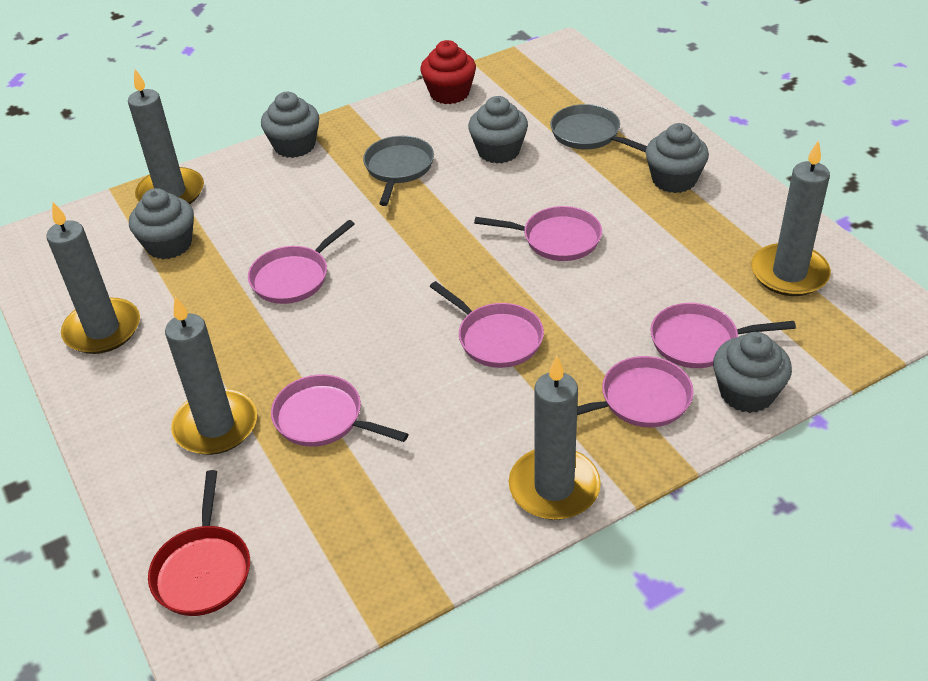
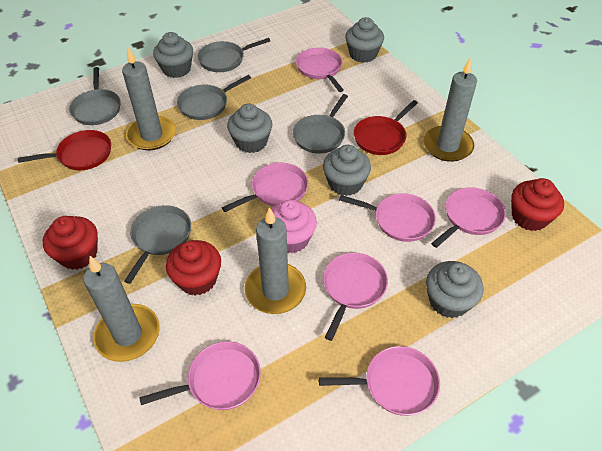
grey candle: [47,202,140,354] [128,69,204,204] [165,296,257,455] [509,356,601,520] [751,140,831,296] = 5 -> [83,256,160,362] [122,47,176,150] [245,207,306,314] [423,57,477,162] = 4
grey pan: [363,136,434,206] [550,104,647,153] = 2 -> [69,67,121,125] [124,205,191,284] [177,75,251,120] [198,38,270,72] [293,94,348,154] = 5
pink cupcake: none = 0 -> [265,200,317,253] = 1
pink pan: [248,220,355,304] [271,375,408,447] [430,281,544,368] [474,206,602,261] [577,356,694,427] [650,303,796,368] = 6 -> [139,341,261,410] [222,163,308,212] [296,48,344,92] [319,346,440,416] [323,253,388,341] [339,193,436,242] [431,187,506,248] = 7
red cupcake: [420,40,476,104] = 1 -> [43,216,98,270] [166,240,221,295] [511,178,564,231] = 3
red pan: [148,470,250,616] = 1 -> [18,130,111,170] [354,100,418,155] = 2

